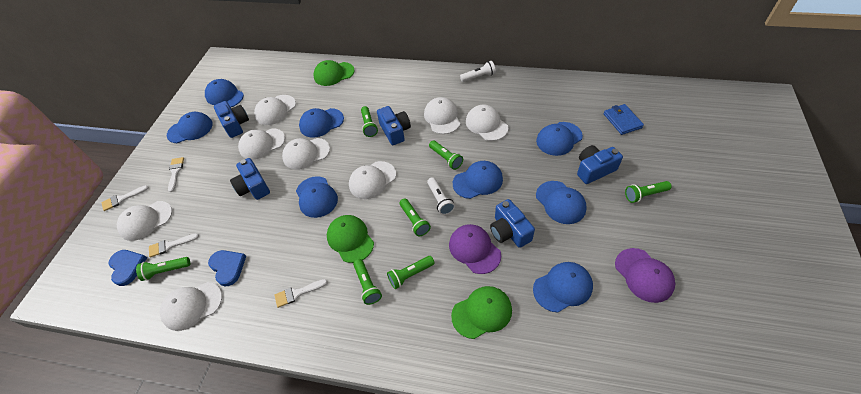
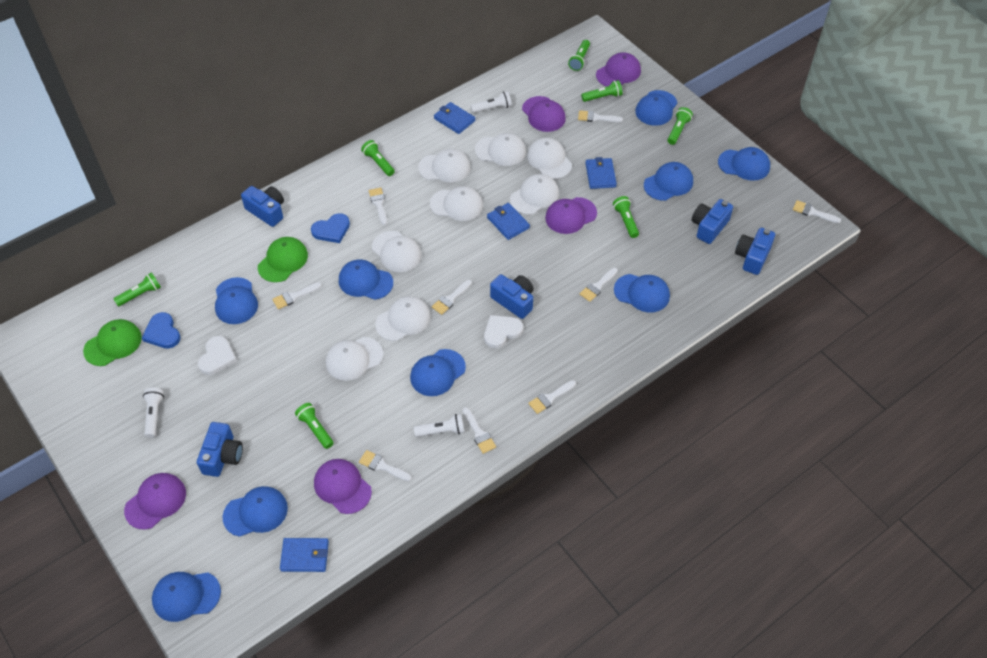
blue cap: [167,112,213,143] [205,79,244,107] [296,176,338,218] [299,108,344,138] [453,161,503,199] [533,262,593,313] [536,122,583,156] [536,181,587,224] = 8 -> [152,572,221,622] [215,277,258,324] [222,486,288,537] [339,259,393,300] [410,349,466,396] [614,274,670,313] [635,90,677,126] [644,162,693,201] [718,147,770,181] = 9
blue wallet: [603,104,644,135] = 1 -> [280,538,329,572] [434,102,475,134] [487,203,530,240] [586,157,617,189] = 4
green cap: [313,60,355,86] [327,215,374,263] [451,286,512,339] = 3 -> [83,319,142,366] [258,237,308,282] = 2
purple cap: [449,224,501,274] [615,248,675,303] = 2 -> [124,473,186,530] [314,459,372,514] [522,96,566,132] [545,197,597,234] [596,52,641,87] = 5
white brush: [101,185,149,211] [149,233,199,257] [168,157,184,192] [275,279,328,308] = 4 -> [272,282,322,309] [359,450,412,481] [369,188,387,225] [432,280,472,315] [463,407,496,454] [528,380,576,414] [578,110,623,122] [580,268,618,302] [793,200,841,223] = 9
white flashlight: [427,177,455,215] [460,61,496,82] = 2 -> [143,387,164,438] [414,414,465,437] [470,91,512,113] = 3
white heart: none = 0 -> [198,336,237,375] [484,315,523,348] = 2

